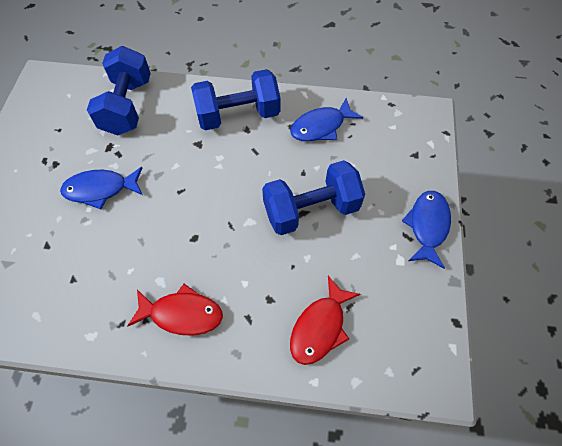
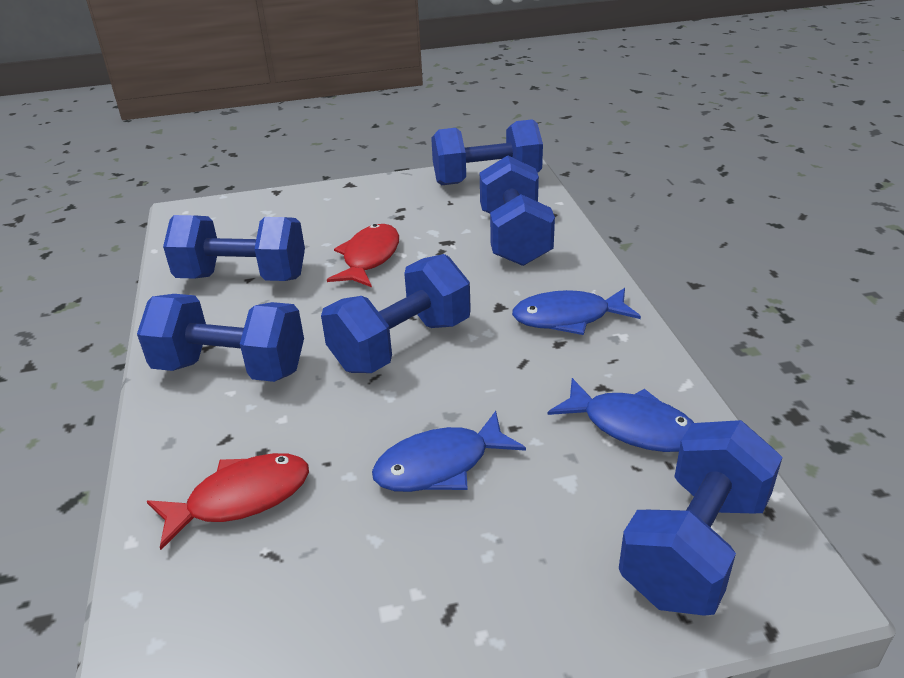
blue dumbbell: [87,46,151,136] [191,69,280,130] [262,160,365,235] = 3 -> [137,294,304,382] [163,215,305,281] [321,254,471,373] [431,119,543,185] [480,155,555,266] [619,420,783,616] = 6

